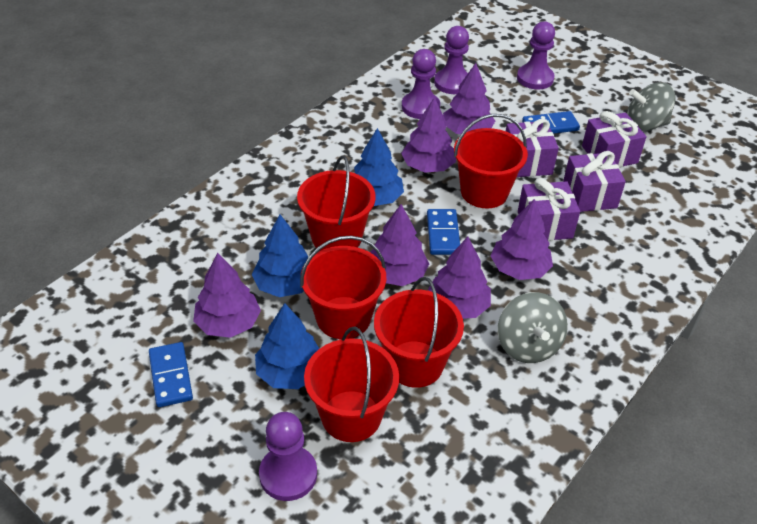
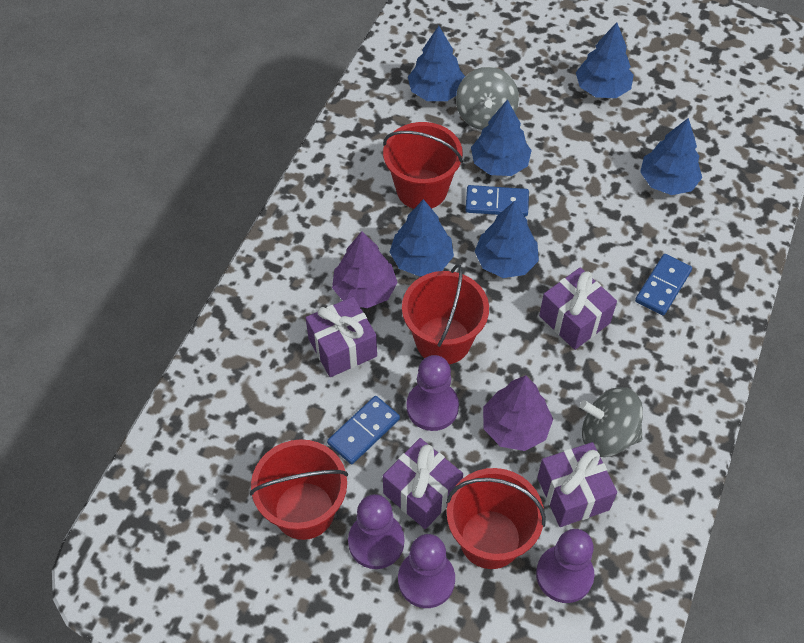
blue tree: [252,215,308,297] [255,303,319,389] [354,128,404,206] = 3 -> [390,199,454,276] [408,26,465,101] [471,99,532,176] [475,201,539,278] [576,22,634,98] [640,118,702,195] = 6
purple tree: [193,253,261,338] [370,204,429,286] [401,97,456,173] [427,237,491,319] [443,63,495,134] [491,199,553,280] = 6 -> [332,231,398,308] [483,375,553,451] = 2
red bucket: [297,155,375,251] [300,236,386,339] [304,327,399,442] [374,277,464,388] [454,114,528,209] = 5 -> [250,439,348,540] [383,122,463,209] [402,264,489,364] [446,468,546,569] = 4

